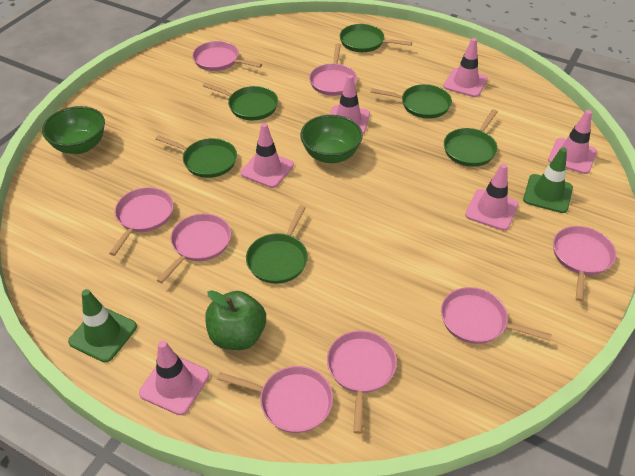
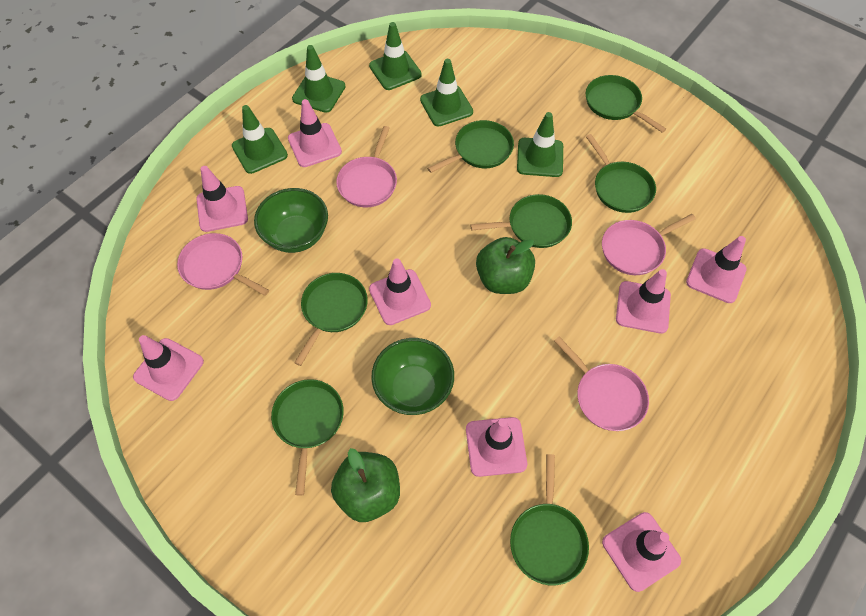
green apple: [205,290,266,350] = 1 -> [331,448,400,522] [476,237,535,294] = 2
green pan: [155,135,237,178] [203,82,278,120] [246,205,308,284] [340,24,412,52] [371,84,452,119] [444,109,498,167] = 6 -> [271,379,344,496] [294,273,368,366] [427,120,514,173] [470,194,572,248] [510,454,589,585] [586,75,666,133] [586,134,656,213] = 7
green traffic cone: [68,289,137,362] [523,147,573,213] = 2 -> [232,105,288,174] [292,45,346,113] [369,22,422,90] [420,59,473,127] [517,112,563,177] = 5
pink pan: [109,187,174,256] [157,213,231,283] [192,41,262,71] [217,366,333,433] [309,43,357,96] [327,331,397,434] [441,287,552,344] [553,226,616,302] = 8 -> [177,233,269,296] [336,126,397,207] [554,337,649,431] [602,214,696,275] = 4
pink traffic cone: [139,340,209,415] [241,123,294,188] [330,75,370,135] [443,38,488,97] [465,163,519,231] [548,110,597,174] = 6 -> [133,335,204,401] [197,166,248,232] [288,99,342,167] [369,259,431,325] [466,417,527,477] [602,512,681,592] [616,269,671,334] [686,236,747,303] = 8

